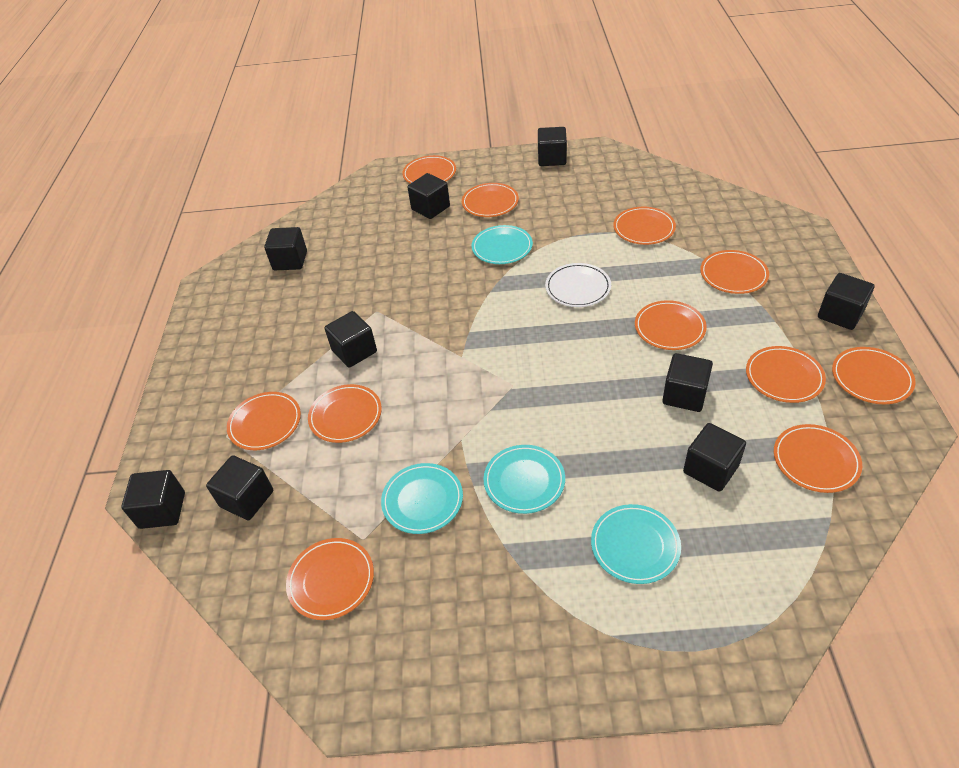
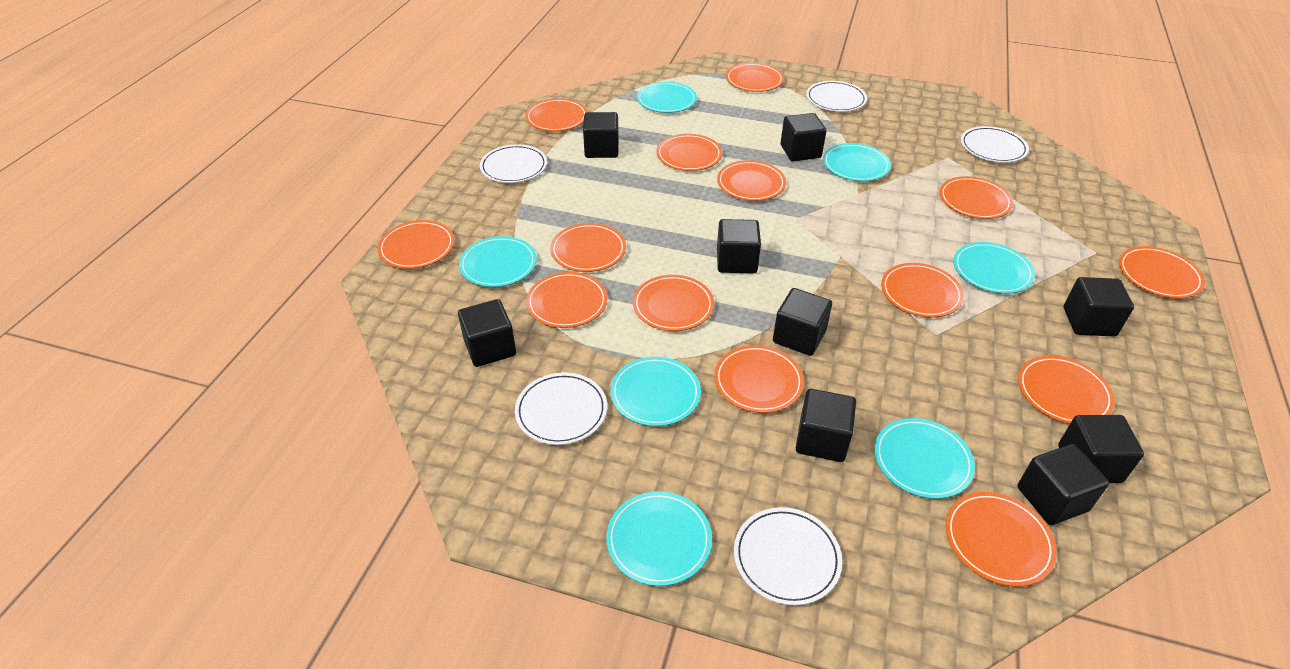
orange plate: [227,392,301,450] [286,538,374,620] [308,384,382,443] [402,155,456,184] [462,183,519,217] [614,207,676,245] [635,300,707,350] [700,250,769,294] [746,346,826,403] [774,424,862,493] [832,347,916,404] = 11 -> [377,220,454,269] [526,98,587,132] [526,272,607,328] [550,223,626,272] [633,275,714,331] [656,134,722,171] [714,345,804,413] [717,160,786,201] [726,63,784,92] [881,263,964,318] [940,176,1013,219] [945,492,1057,587] [1018,355,1115,424] [1119,246,1205,299] = 14
turquoise plate: [381,463,463,534] [472,225,533,264] [484,445,565,514] [591,504,681,584] = 4 -> [459,236,537,287] [606,491,712,586] [611,357,701,426] [637,82,697,113] [823,143,891,182] [874,418,975,499] [953,242,1035,294] = 7
white plate: [545,263,611,307] = 1 -> [480,144,547,183] [515,373,607,445] [734,507,842,605] [806,81,867,112] [961,126,1029,163] = 5

